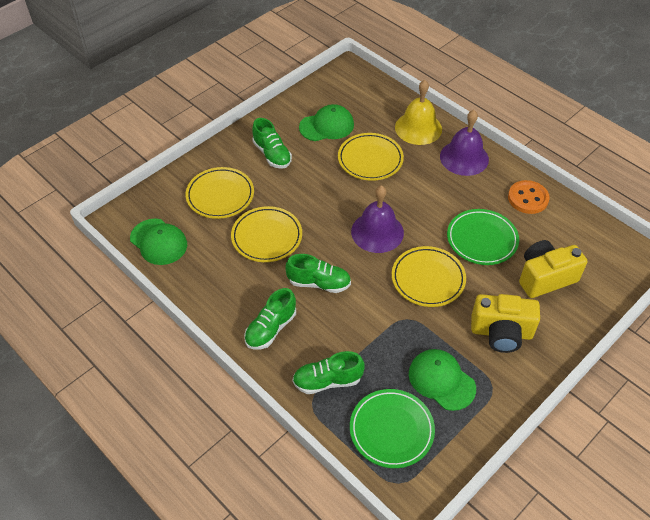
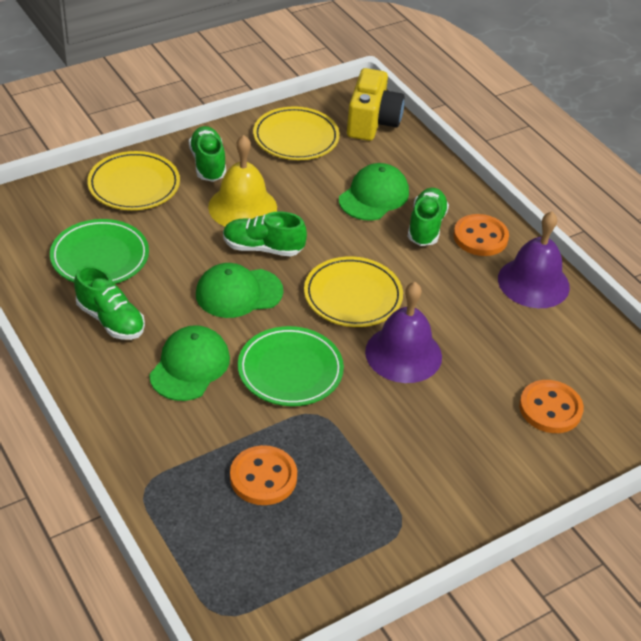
orange button: [508,180,550,214] = 1 -> [230,445,297,505] [453,214,509,256] [519,380,584,433] = 3
yellow camera: [471,294,540,353] [519,240,587,298] = 2 -> [347,68,404,141] = 1
yellow plate: [186,167,254,219] [231,206,302,262] [338,133,404,181] [392,246,466,307] = 4 -> [87,151,180,210] [253,106,340,160] [304,256,403,327] = 3

